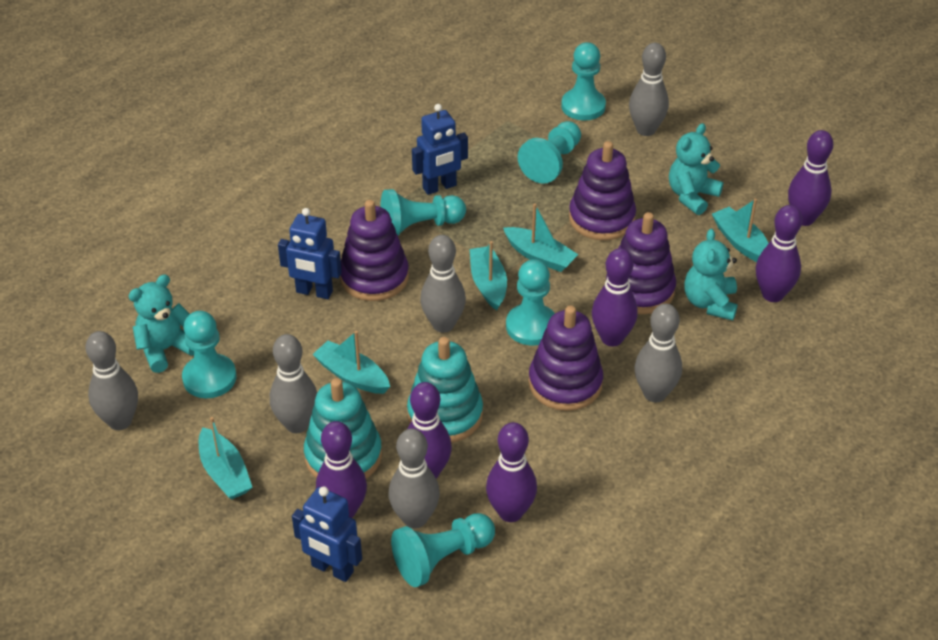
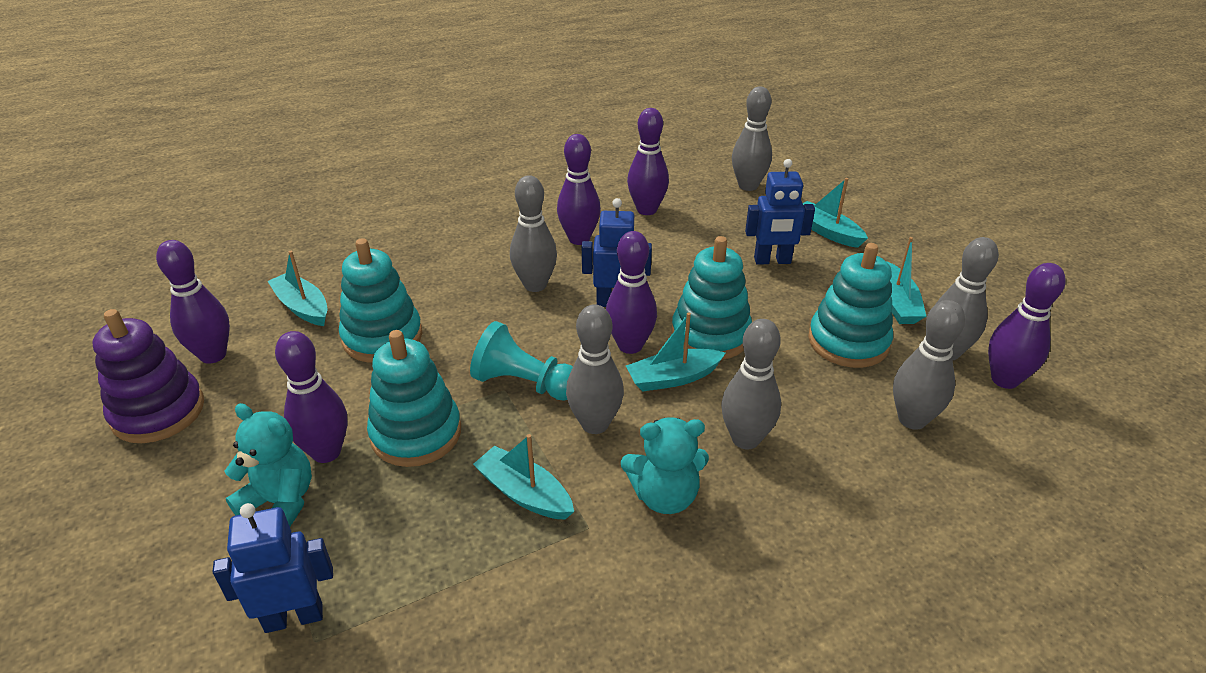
purple stacking toy: [340,200,409,301] [528,305,603,411] [569,141,636,240] [606,212,676,314] = 4 -> [92,309,204,443] = 1
turquoise pawn: [182,311,237,398] [380,189,466,236] [391,513,495,587] [506,259,555,346] [518,121,581,184] [561,42,606,121] = 6 -> [470,321,573,401] = 1
turquoise stacking toy: [304,378,382,479] [407,337,483,443] = 2 -> [339,238,422,363] [367,330,461,467] [672,236,752,360] [808,243,893,368] = 4
turquoise teddy bear: [129,275,194,373] [669,123,723,215] [684,229,738,321] = 3 -> [224,403,312,526] [621,417,709,514] = 2

